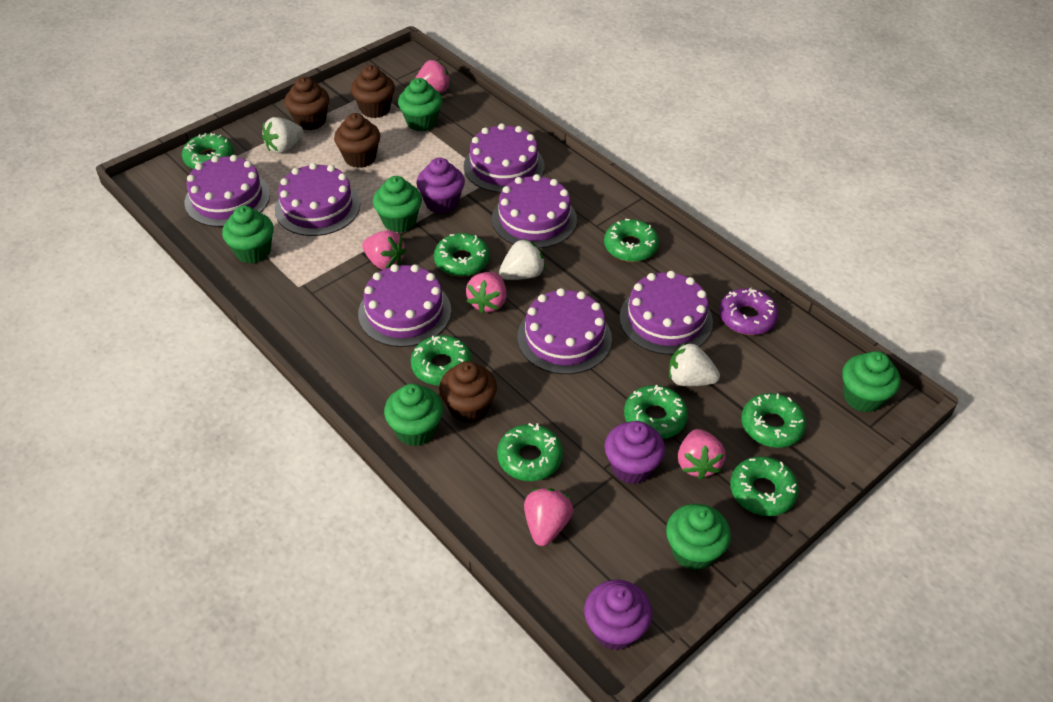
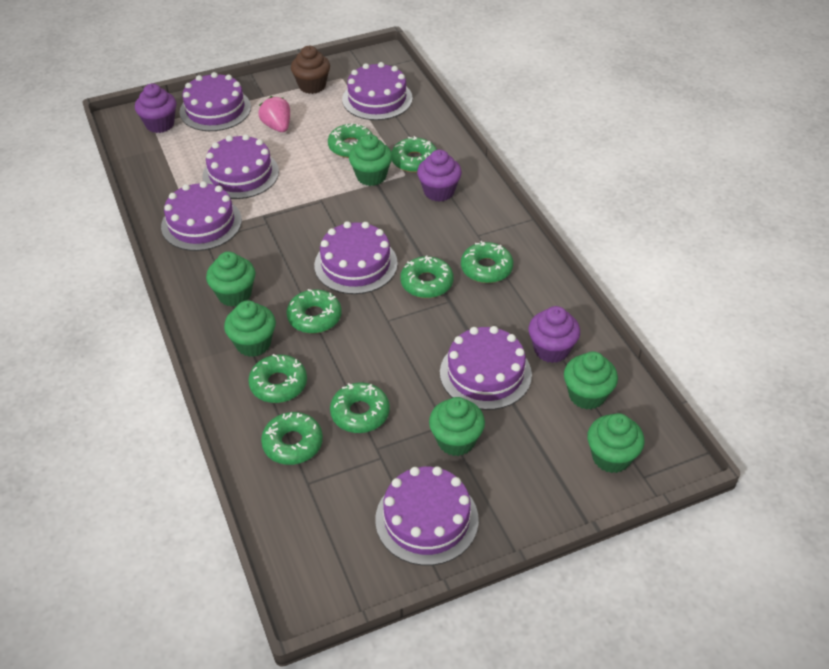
brown cupcake: [285,77,330,130] [334,113,381,168] [351,65,395,118] [439,361,497,423] = 4 -> [291,46,330,94] = 1
pink strawberry: [362,230,407,270] [416,60,451,93] [466,272,507,313] [524,488,573,546] [678,429,726,480] = 5 -> [258,96,290,132] = 1
purple donut: [719,287,779,335] = 1 -> none = 0
white strawberry: [262,117,304,153] [499,239,545,280] [669,342,720,386] = 3 -> none = 0

